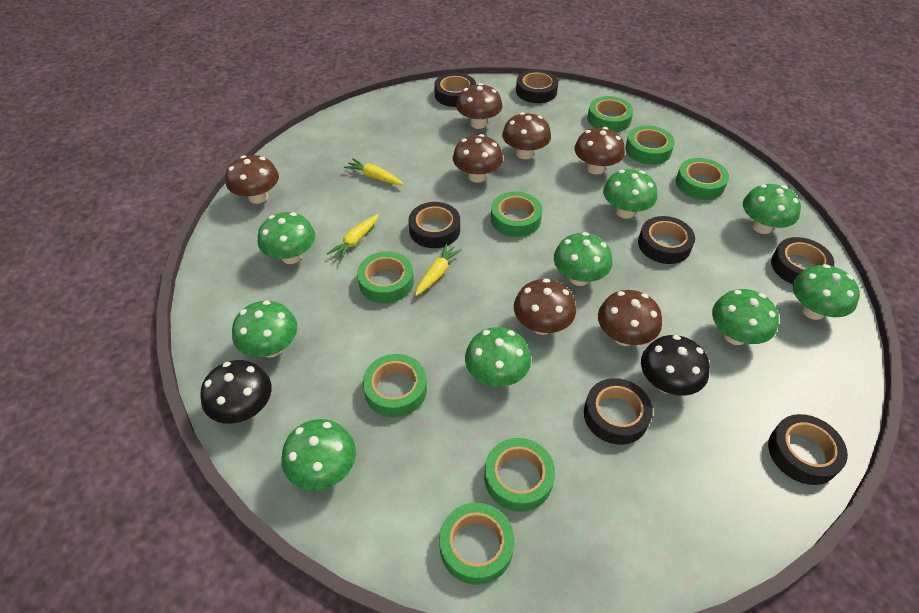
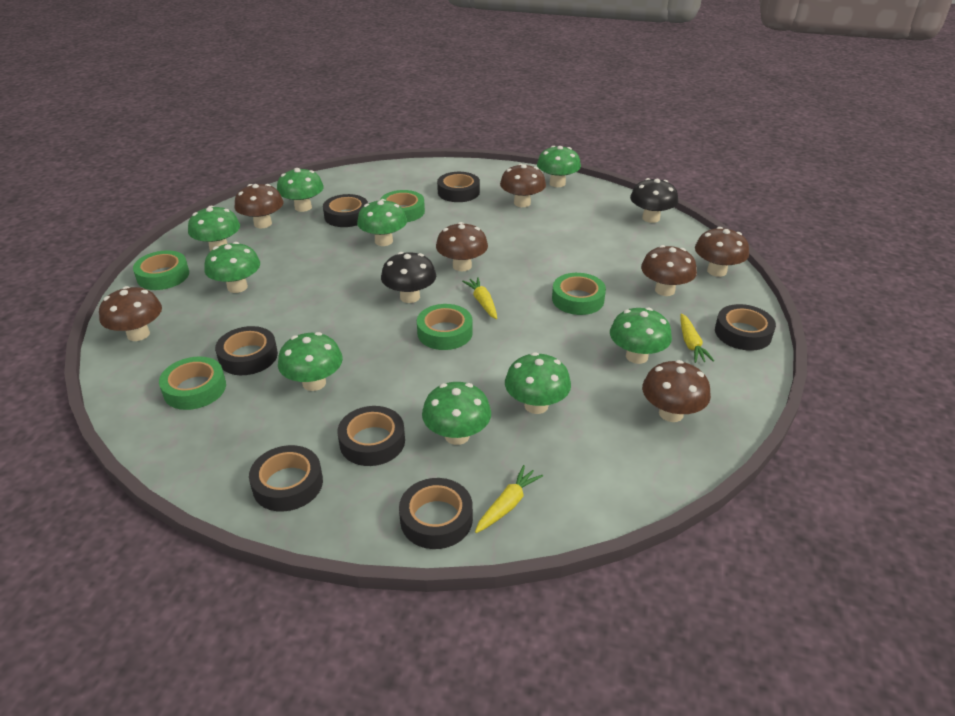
green tape: [357,251,414,303] [363,354,427,417] [439,503,515,585] [484,438,555,512] [491,192,542,237] [587,96,633,132] [625,126,675,165] [676,158,729,200] = 8 -> [133,250,189,290] [159,356,226,410] [380,190,425,222] [417,304,473,350] [552,273,606,315] = 5

